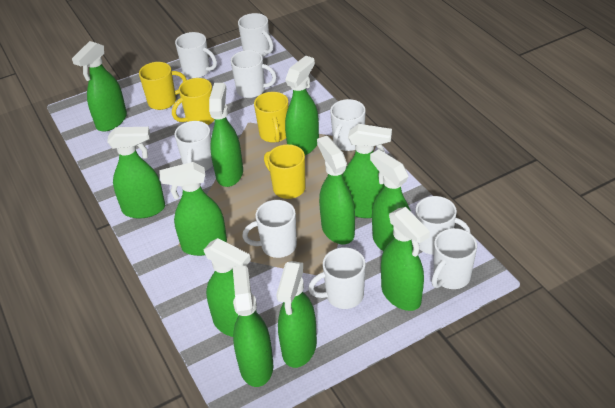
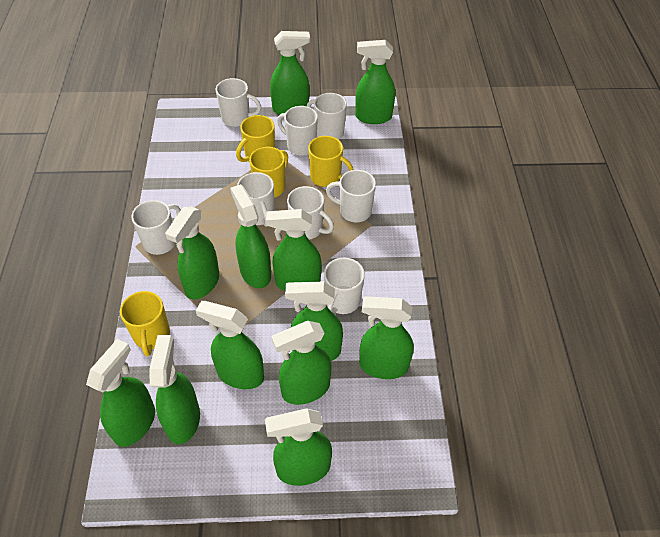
white mug: [175,32,217,78] [175,121,213,171] [231,50,277,98] [238,13,273,57] [242,200,297,258] [308,247,366,309] [330,99,366,151] [416,196,470,255] [432,228,477,289] = 9 -> [131,200,181,255] [216,78,261,127] [237,172,274,227] [277,106,318,156] [287,186,334,240] [307,93,347,140] [324,258,365,314] [326,170,376,222] = 8

